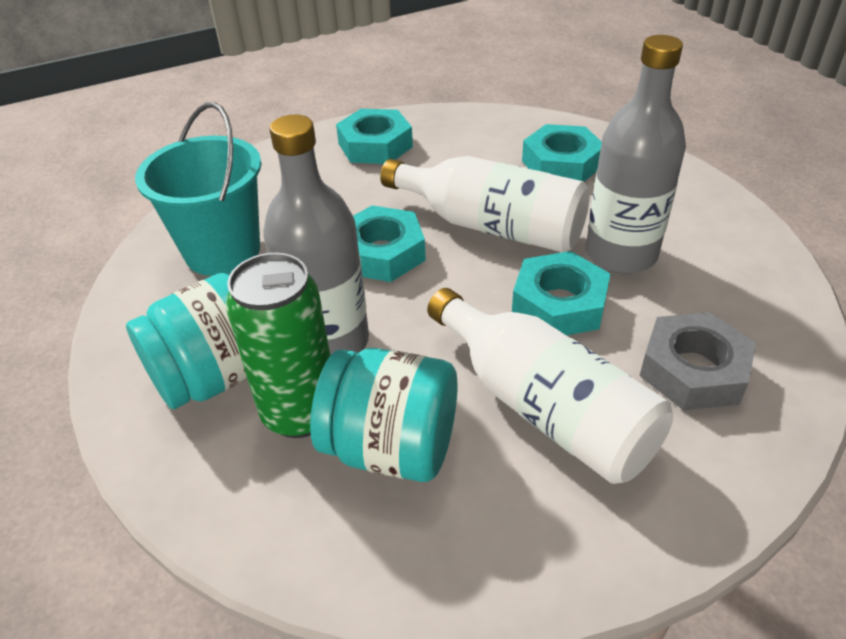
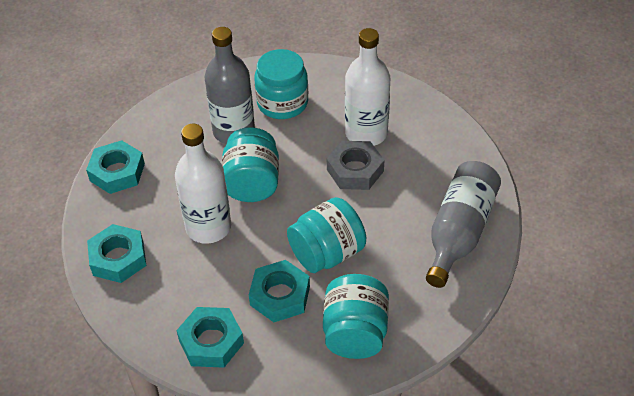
green can: [226,253,330,438] = 1 -> none = 0
turquoise bucket: [135,102,261,276] = 1 -> none = 0
turquoise jar: [126,273,247,409] [310,348,457,482] = 2 -> [221,127,279,202] [254,49,308,119] [287,197,366,273] [323,274,389,359] = 4

